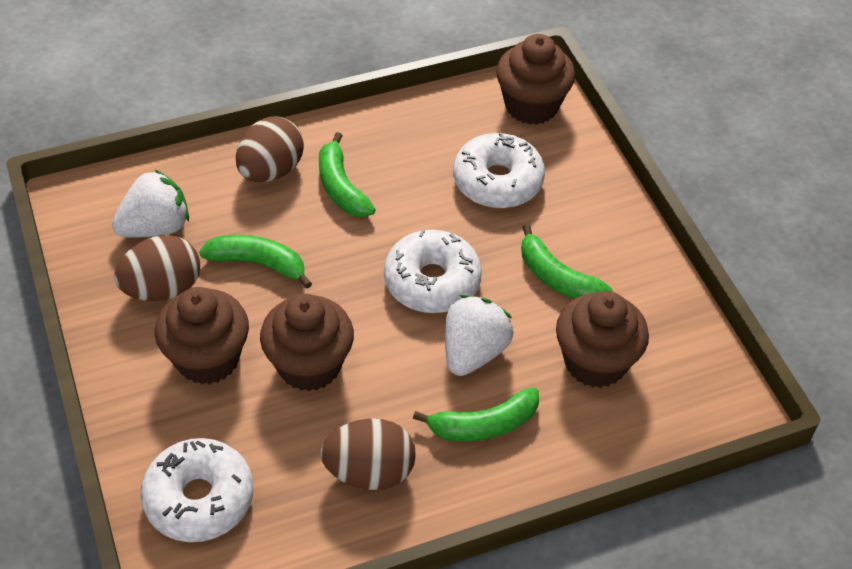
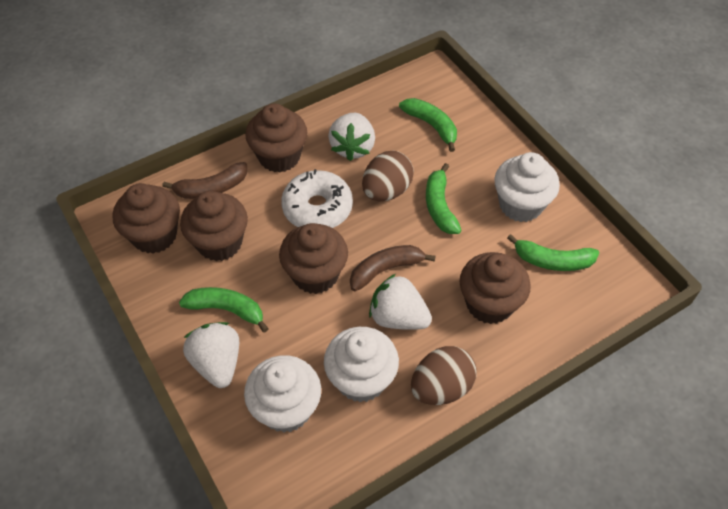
brown banana: none = 0 -> [163,162,247,199] [350,245,436,291] = 2
brown cupcake: [155,287,249,384] [260,294,354,391] [496,34,575,125] [556,291,649,388] = 4 -> [113,183,180,254] [180,191,248,261] [245,104,307,173] [279,223,348,294] [460,252,531,324] = 5
brown egg: [114,235,200,301] [236,117,304,182] [320,418,416,490] = 3 -> [362,151,414,202] [411,346,477,405] = 2
white cupcake: none = 0 -> [244,355,321,433] [324,327,399,403] [494,152,560,222] = 3
white donut: [140,438,253,542] [384,230,482,313] [453,132,545,208] = 3 -> [281,169,353,228] = 1
white strawberry: [112,170,189,238] [445,295,513,376] = 2 -> [183,322,239,388] [328,113,375,161] [369,274,432,330] = 3

